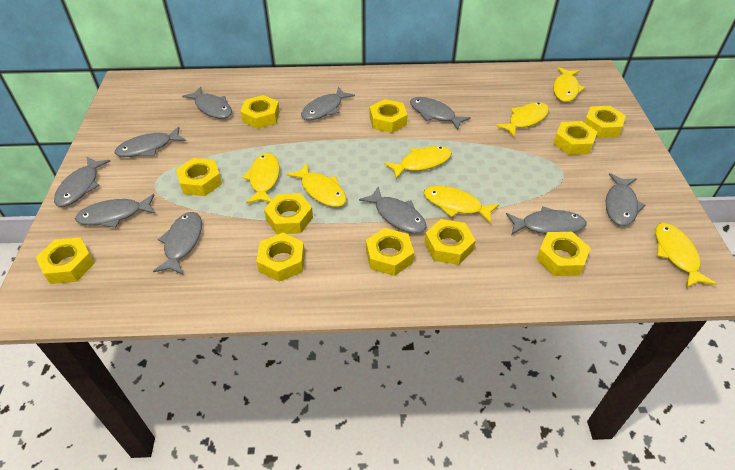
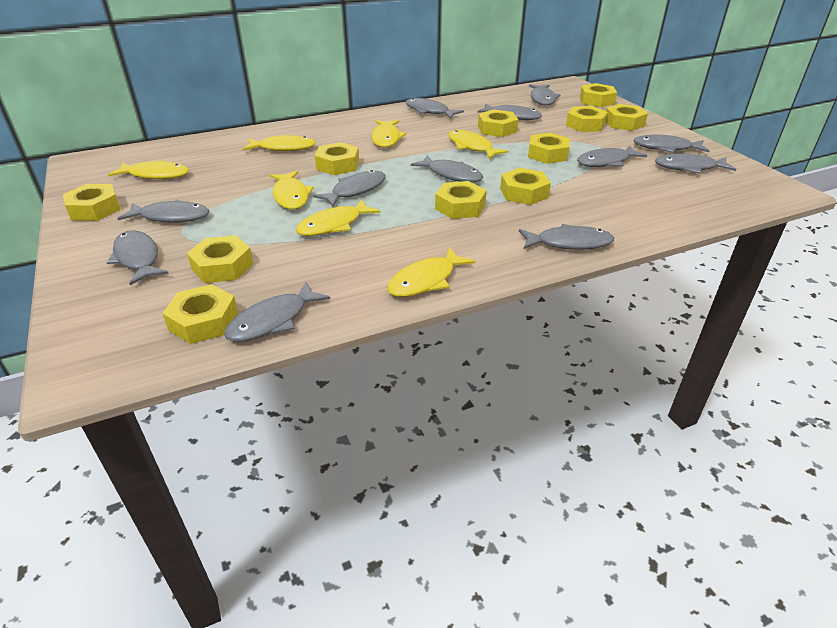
grey fish: [54,157,110,207] [75,194,156,228] [115,126,186,157] [153,212,202,274] [182,87,232,119] [301,87,355,120] [359,187,426,233] [410,97,471,130] [506,206,586,235] [606,173,645,226] = 10 -> [107,230,169,285] [117,199,209,223] [224,281,330,342] [313,170,386,207] [406,98,464,119] [411,155,483,182] [477,103,542,120] [519,224,614,250] [529,84,560,106] [577,145,647,167] [633,134,709,153] [655,154,737,174] = 12

